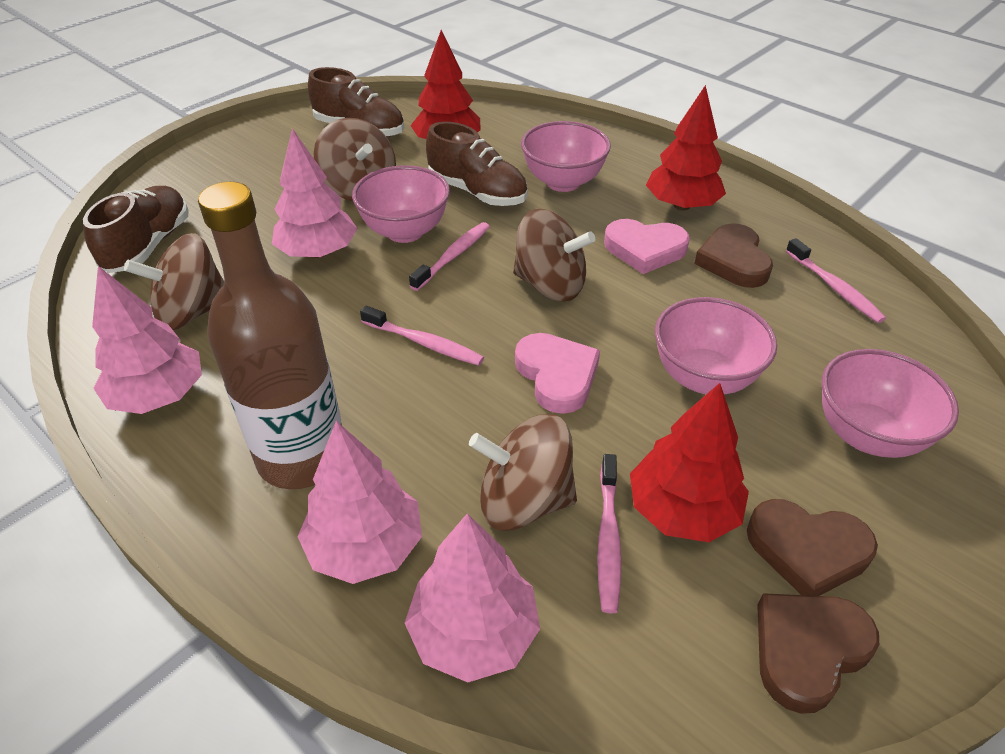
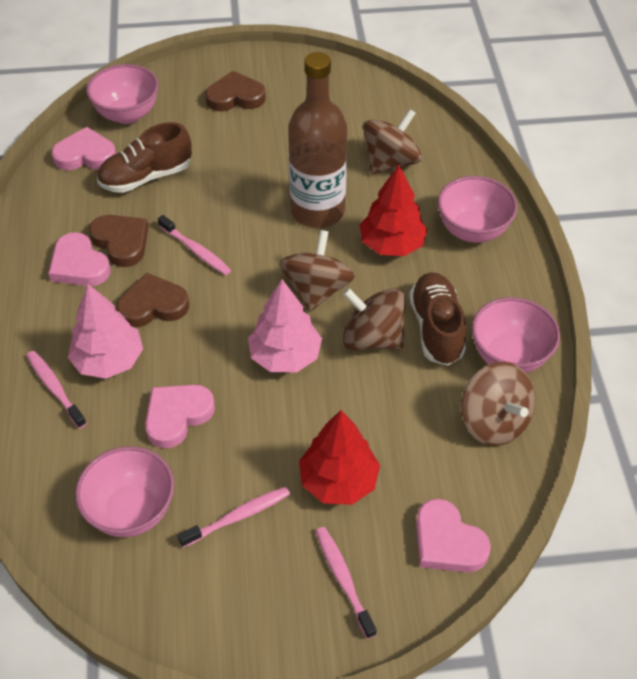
brown shoe: [83,186,188,273] [308,67,404,137] [426,122,527,206] = 3 -> [97,122,192,193] [409,272,466,366] = 2
pink heart: [515,333,600,414] [604,219,690,274] = 2 -> [48,232,111,286] [51,127,116,170] [145,384,215,449] [416,499,491,572] = 4
pink tree: [92,266,202,414] [272,128,357,258] [298,421,422,584] [405,514,540,682] = 4 -> [68,284,143,379] [248,279,322,372] = 2
red tree: [410,30,481,139] [630,383,749,542] [646,85,726,210] = 3 -> [299,410,380,505] [360,165,428,256] = 2

